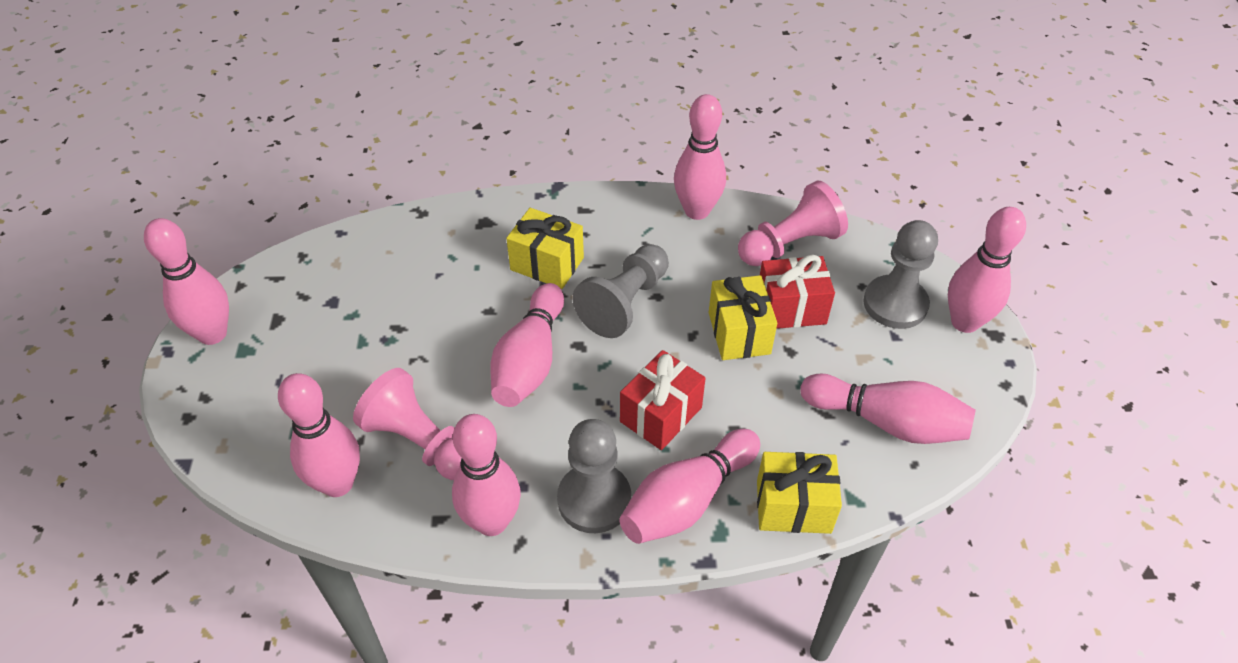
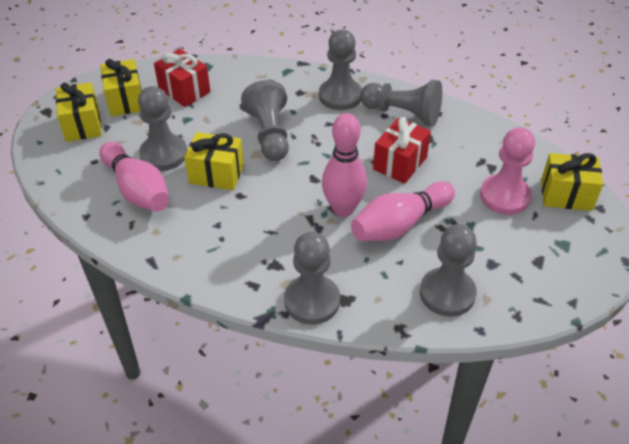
grey pawn: [557,419,631,533] [572,244,669,338] [863,220,938,329] = 3 -> [138,86,187,171] [241,80,289,161] [284,232,340,324] [319,29,362,110] [360,80,442,126] [420,224,477,317] = 6
pink bowling pin: [144,218,229,345] [278,373,360,497] [452,414,521,536] [490,283,564,407] [619,429,760,544] [674,94,726,220] [800,373,976,444] [948,207,1026,333] = 8 -> [99,142,169,212] [322,113,367,217] [351,182,455,241] = 3
pink pawn: [353,368,461,480] [738,181,848,266] = 2 -> [480,127,535,215] = 1
yellow gift: [506,208,584,289] [709,275,777,360] [757,452,842,534] = 3 -> [56,83,102,142] [100,59,142,116] [184,132,244,190] [541,153,603,211] = 4

